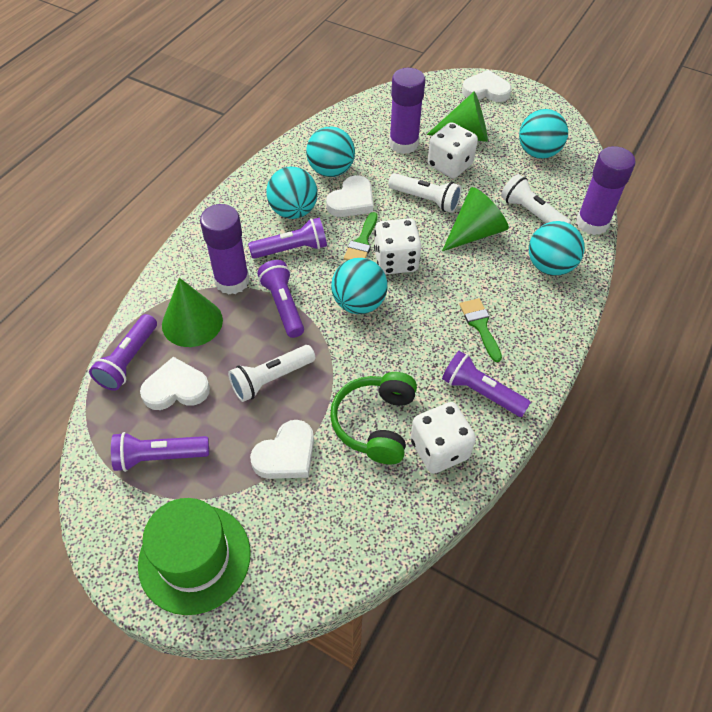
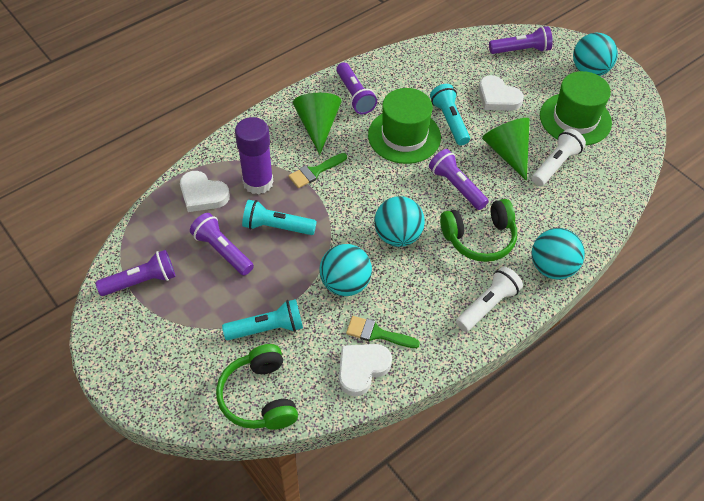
green cone: [162,278,223,347] [427,91,488,142] [442,187,509,251] = 3 -> [293,93,342,155] [482,118,530,181] = 2
green hat: [138,498,250,615] = 1 -> [368,88,441,164] [540,71,612,145] = 2
green headphones: [330,372,417,464] = 1 -> [216,344,298,430] [440,199,517,262] = 2
purple glue stick: [200,204,249,295] [389,68,425,154] [576,146,636,235] = 3 -> [235,117,273,195] = 1
turquoise ball: [266,167,318,219] [306,127,355,177] [331,258,388,314] [519,109,568,159] [529,221,585,276] = 5 -> [319,244,372,296] [374,196,425,247] [532,228,585,280] [573,33,618,76] = 4
turquoise flashlight: none = 0 -> [222,299,303,340] [242,200,317,235] [430,84,470,146] = 3
white dice: [374,219,421,274] [410,402,476,474] [428,122,478,178] = 3 -> none = 0
white flashlight: [228,345,316,402] [388,173,462,213] [501,174,571,224] = 3 -> [456,266,523,332] [532,129,586,186] = 2
white heart: [140,357,210,410] [250,420,314,479] [326,175,373,217] [462,70,512,102] = 4 -> [180,171,230,212] [339,344,392,396] [478,75,524,111] = 3

